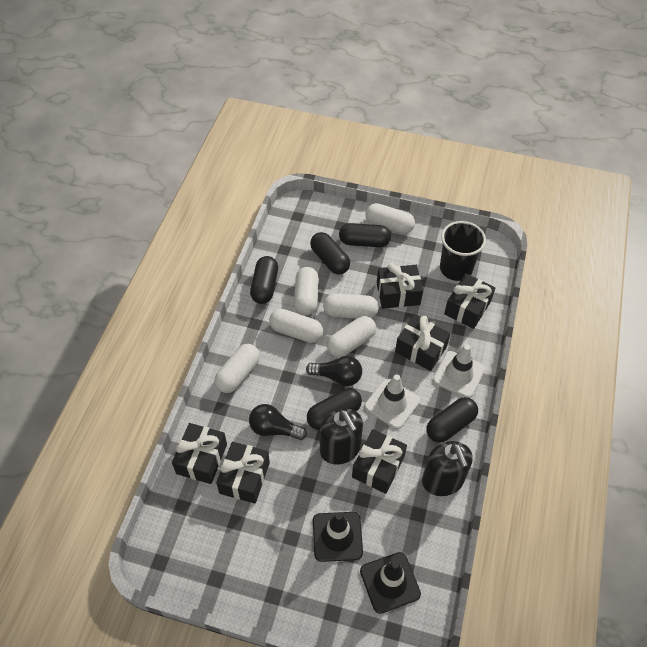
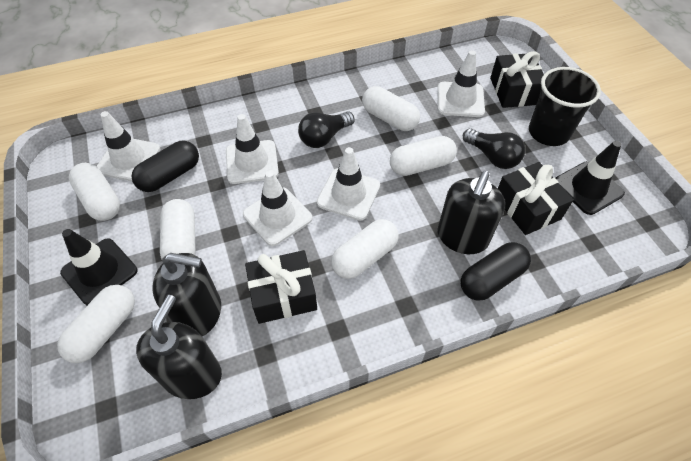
black capsule: [250,256,278,304] [307,388,362,430] [310,232,350,274] [339,223,391,247] [426,397,478,443] = 5 -> [132,141,199,192] [461,242,531,301] = 2
black gift: [172,423,227,484] [216,442,270,504] [352,429,407,494] [377,263,423,309] [395,315,450,371] [444,273,495,329] = 6 -> [245,250,317,324] [490,51,544,108] [498,162,573,235] = 3
black soap dispenser: [320,409,363,465] [422,441,473,496] = 2 -> [136,295,222,399] [152,253,221,336] [438,171,505,254] = 3
white traffic cone: [365,374,420,429] [433,344,485,398] = 2 -> [97,111,160,181] [226,114,279,184] [243,170,312,246] [317,147,380,221] [438,50,485,117] = 5

